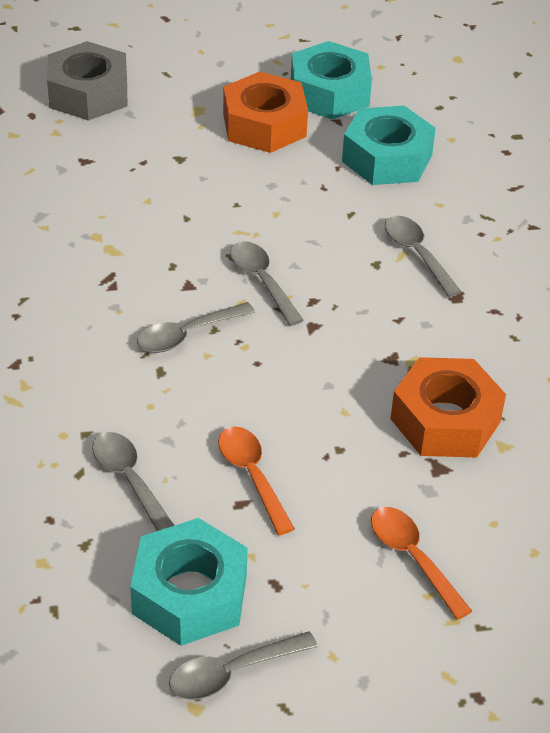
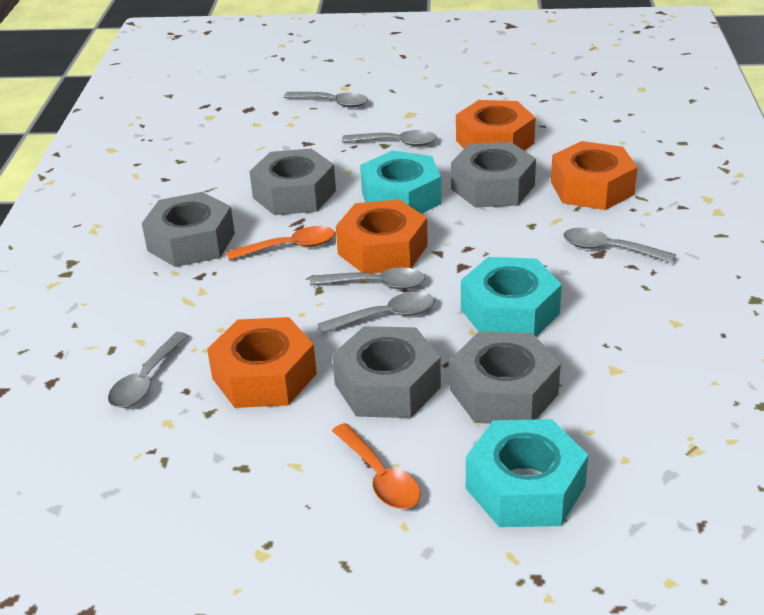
grey nut: [47,41,128,121] = 1 -> [142,192,235,267] [249,149,336,215] [332,326,441,418] [450,331,561,424] [451,142,536,207] = 5
grey spoon: [92,432,174,531] [137,302,255,353] [169,631,318,700] [230,241,304,326] [385,216,462,297] = 5 -> [108,332,188,408] [284,92,368,108] [310,267,425,289] [318,292,435,334] [342,130,437,146] [563,228,676,263] = 6
orange nut: [223,72,308,153] [390,357,506,457] = 2 -> [207,317,317,408] [336,199,428,273] [456,100,536,151] [551,141,637,210] = 4

